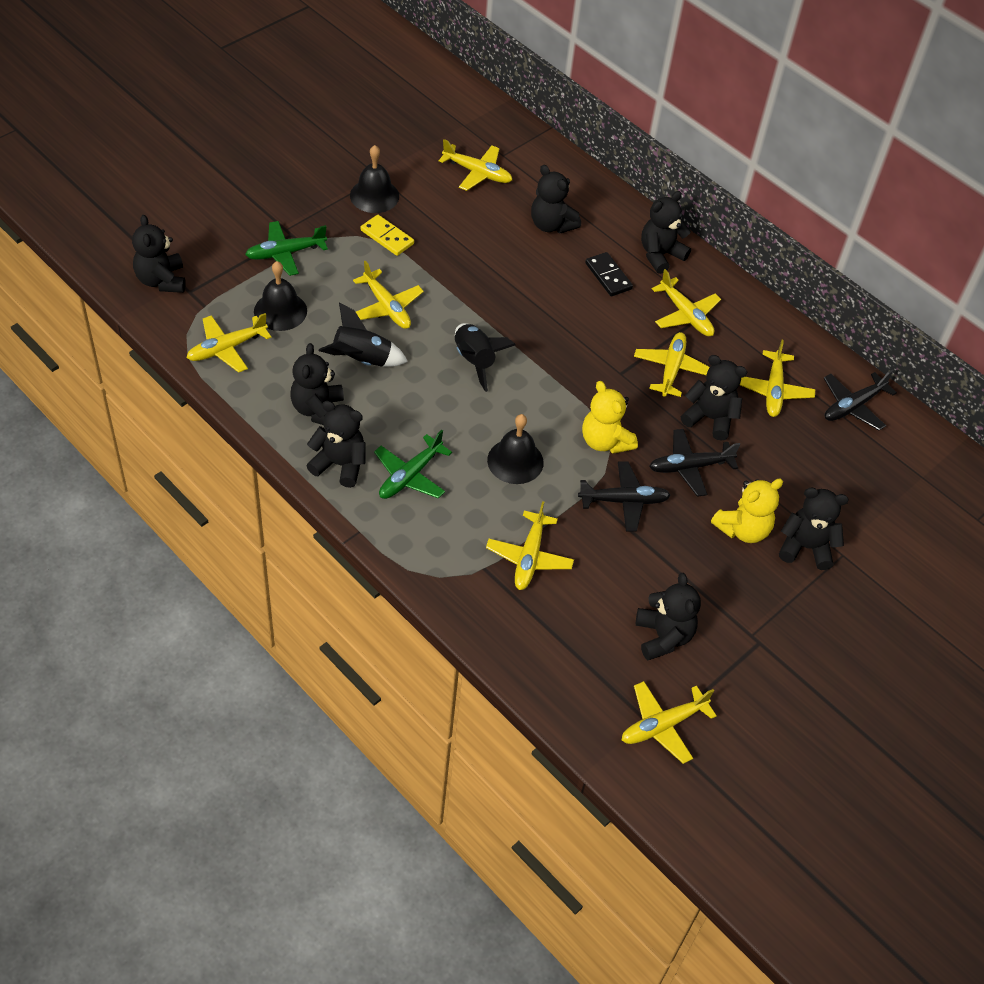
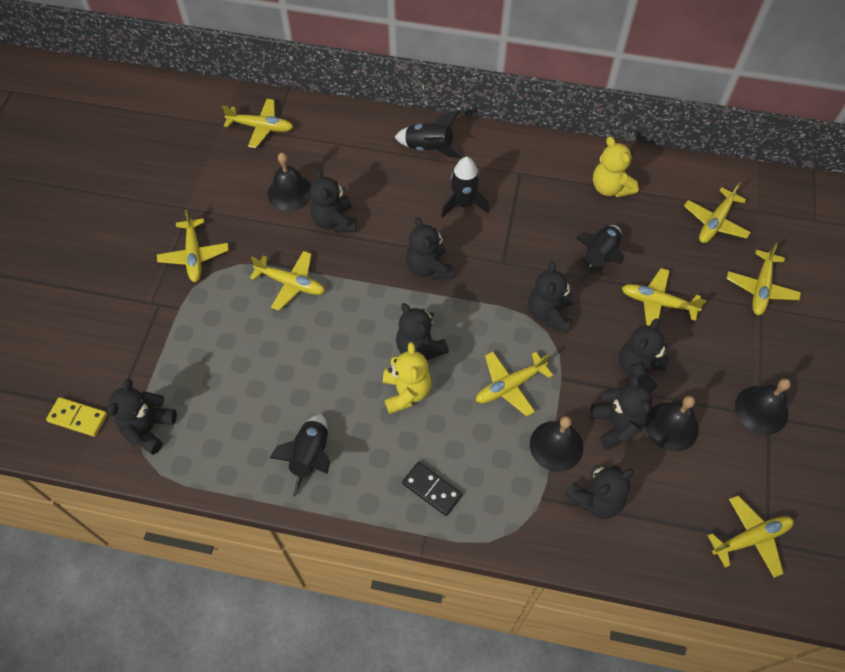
black bell: [254,261,307,331] [350,145,399,213] [487,414,544,484] = 3 -> [268,153,311,211] [530,416,583,471] [645,396,699,452] [735,378,791,435] = 4
black plane: [578,461,671,532] [649,429,740,497] [824,370,897,430] = 3 -> none = 0
black rocket: [319,302,408,367] [455,323,516,392] = 2 -> [270,414,330,497] [395,110,463,158] [441,157,489,218] [576,225,624,283] = 4
green plane: [245,221,328,276] [374,430,452,499] = 2 -> none = 0

